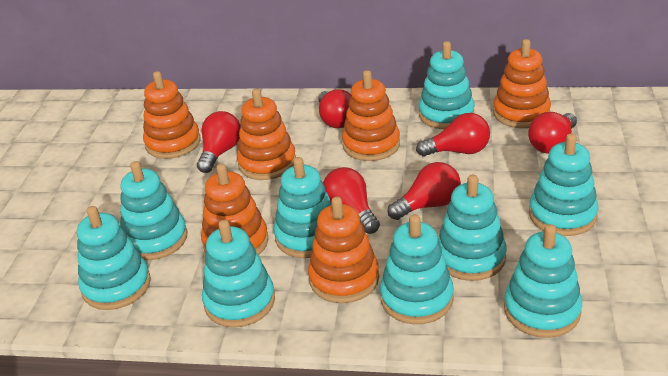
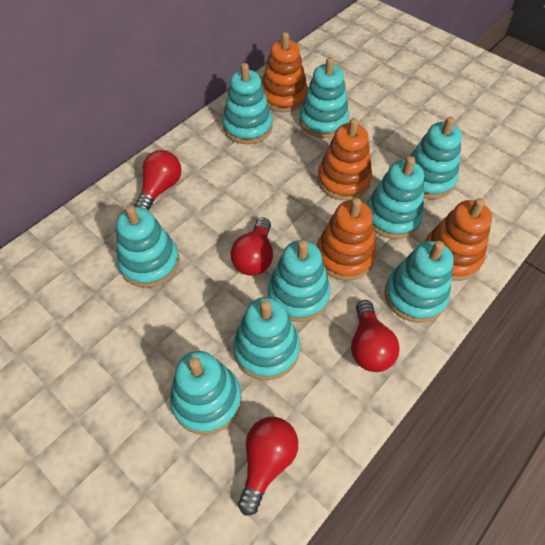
orange stacking toy: [143,71,201,159] [201,164,269,255] [237,89,296,180] [308,197,379,303] [342,70,400,161] [493,39,551,128] = 6 -> [261,32,308,112] [317,118,372,200] [317,198,377,280] [425,198,492,281] = 4
red light bulb: [197,111,241,173] [318,89,352,128] [323,167,380,234] [387,162,461,220] [416,113,490,156] [528,112,577,154] = 6 -> [134,150,182,210] [230,217,273,276] [238,417,298,516] [351,300,400,372] = 4

